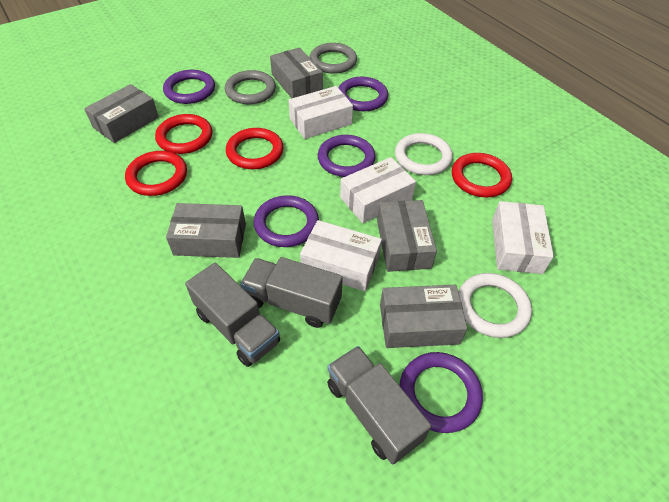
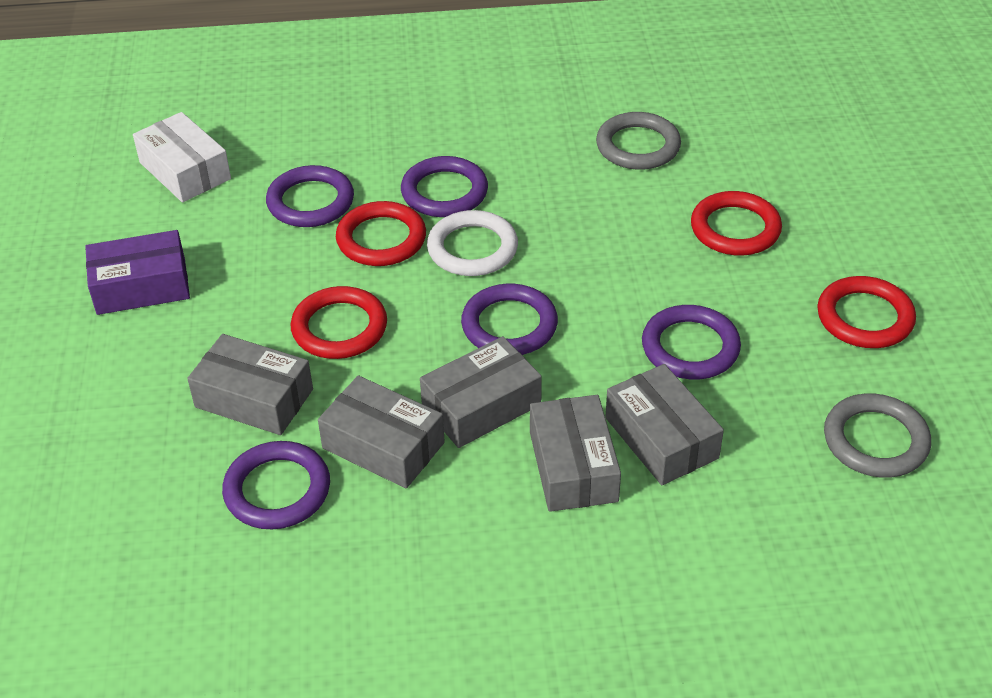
grey truck: [185,263,280,367] [240,257,343,328] [327,346,431,465] = 3 -> none = 0
purple box: none = 0 -> [85,230,190,315] = 1
white box: [288,86,353,139] [300,220,382,291] [340,157,416,223] [492,201,554,274] = 4 -> [133,112,231,202] = 1
white ring: [395,133,453,175] [458,273,532,338] = 2 -> [427,210,518,276] = 1

